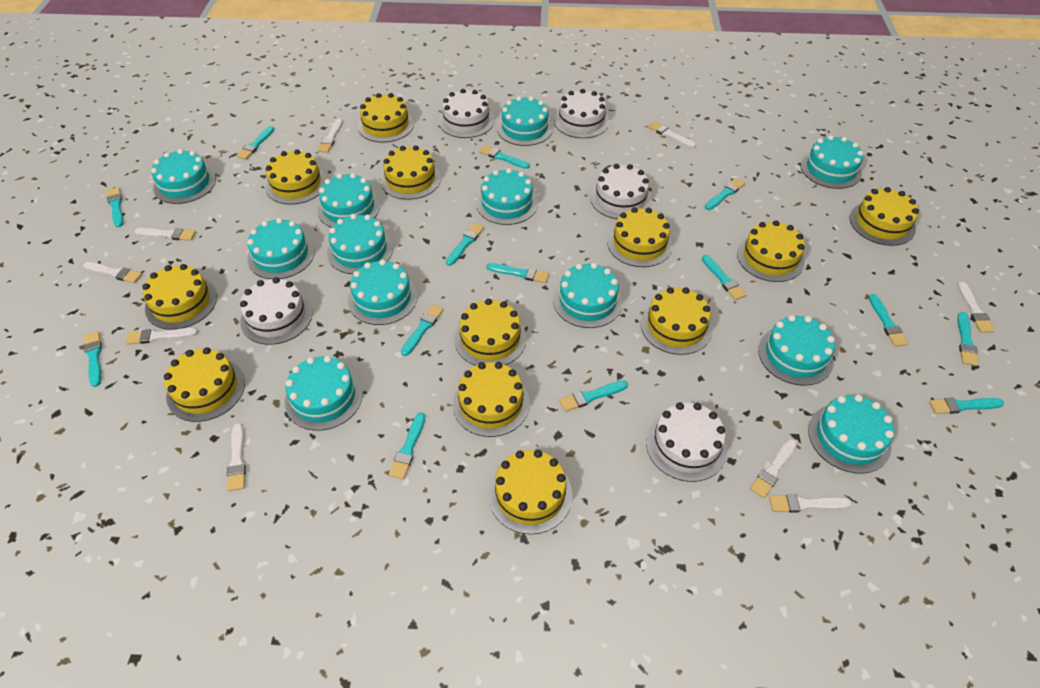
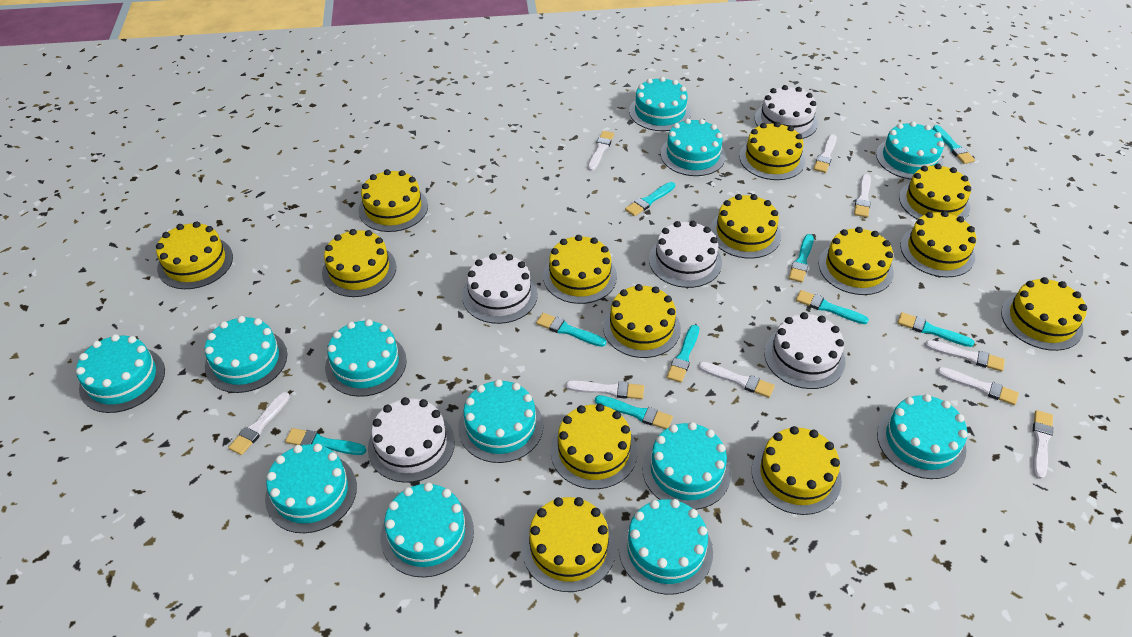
turquoise brush: [84,331,102,387] [107,187,123,227] [236,126,274,160] [389,412,425,479] [401,304,443,356] [446,223,484,266] [479,145,530,169] [486,263,549,283] [559,380,628,412] [702,255,747,300] [705,178,745,210] [869,294,908,347] [929,398,1004,414] [957,312,978,366] = 14 -> [285,428,366,455] [536,313,606,347] [595,395,673,429] [625,182,675,216] [667,325,699,383] [789,234,814,283] [796,290,869,324] [897,312,974,347] [933,125,975,164] = 9
yellow cake: [142,264,217,330] [164,347,245,422] [265,149,327,205] [358,93,414,143] [381,145,441,200] [453,362,530,437] [455,299,527,366] [488,450,573,534] [607,207,673,267] [641,287,713,355] [737,220,805,282] [849,187,919,246] = 12 -> [156,221,233,289] [322,229,396,297] [358,169,428,232] [522,497,616,592] [543,235,617,304] [550,404,637,489] [603,284,681,358] [710,194,781,259] [739,122,805,180] [752,426,842,515] [819,227,894,295] [899,164,971,220] [900,211,976,277] [1001,277,1087,351] = 14

